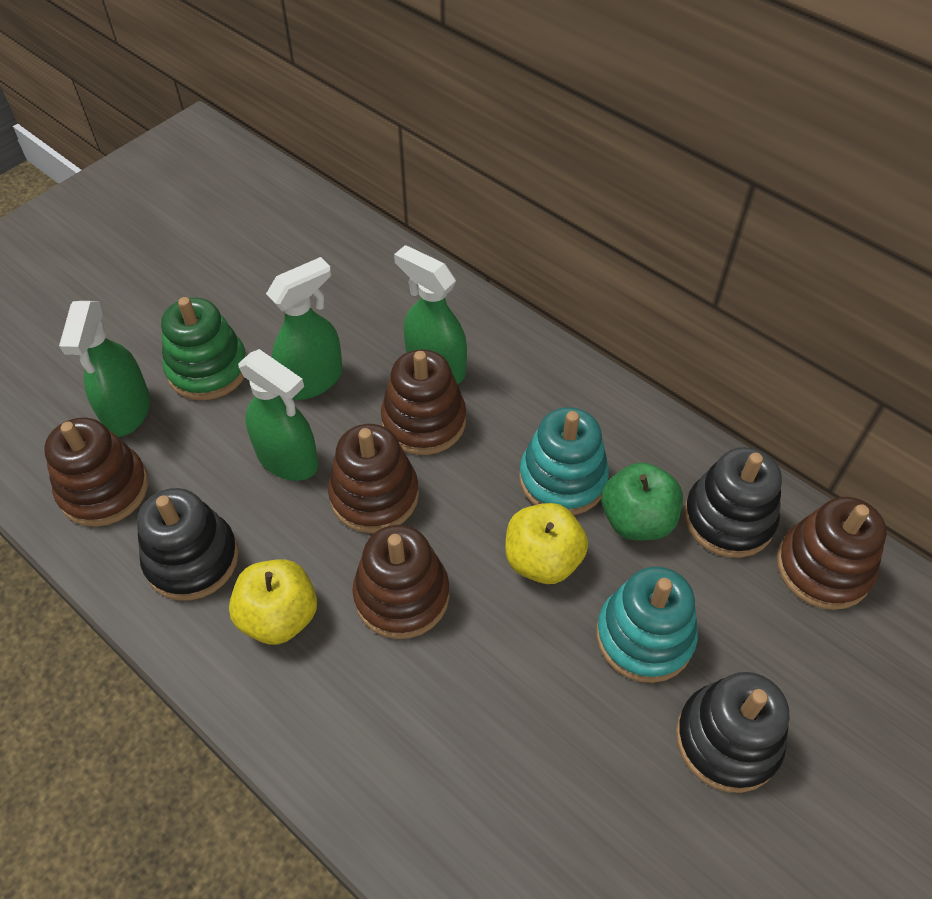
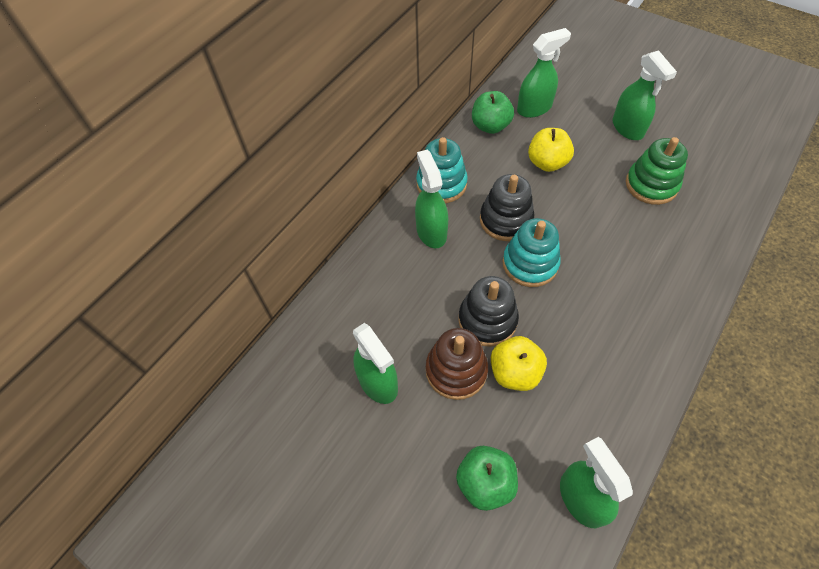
black stacking toy: [137,488,239,601] [676,672,790,793] [684,447,782,558] = 3 -> [458,276,519,347] [480,174,534,241] = 2
brown stacking toy: [44,417,148,527] [328,424,419,533] [352,525,449,639] [381,349,466,455] [777,497,887,610] = 5 -> [426,328,488,400] = 1
green apple: [601,462,683,540] = 1 -> [456,446,518,511] [472,91,514,134] = 2
green spray bottle: [59,301,150,437] [238,349,318,481] [266,257,343,400] [394,245,467,384] = 4 -> [353,323,398,404] [415,150,448,248] [517,28,571,118] [560,437,633,528] [613,50,677,140] = 5

